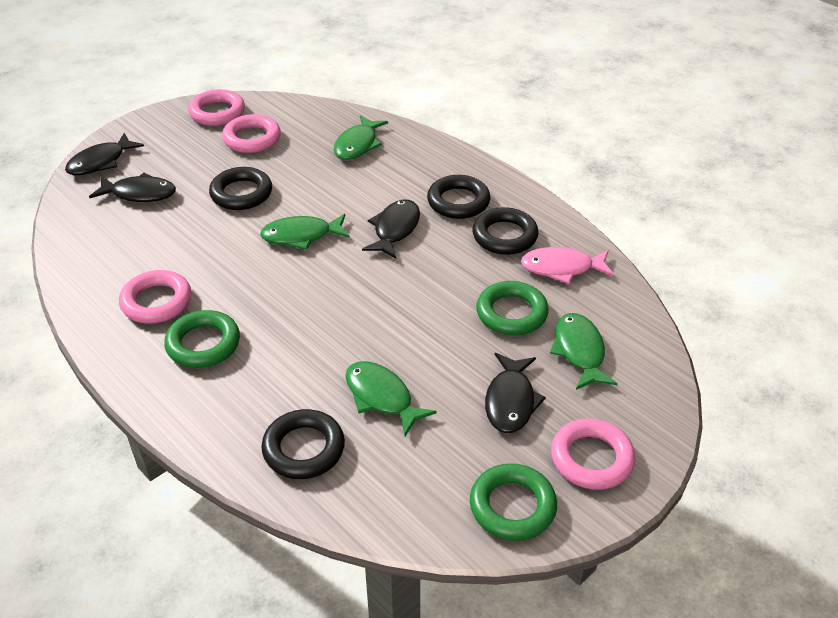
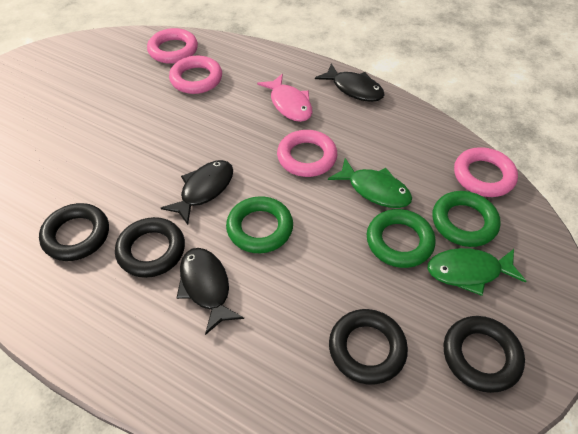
black fish: [65,133,144,175] [89,173,176,202] [362,199,420,259] [485,353,546,433] = 4 -> [161,160,233,225] [177,248,244,335] [315,63,385,102] = 3
green fish: [260,214,350,250] [334,115,388,160] [345,361,437,436] [550,313,617,390] = 4 -> [328,158,412,208] [428,248,526,296] = 2

